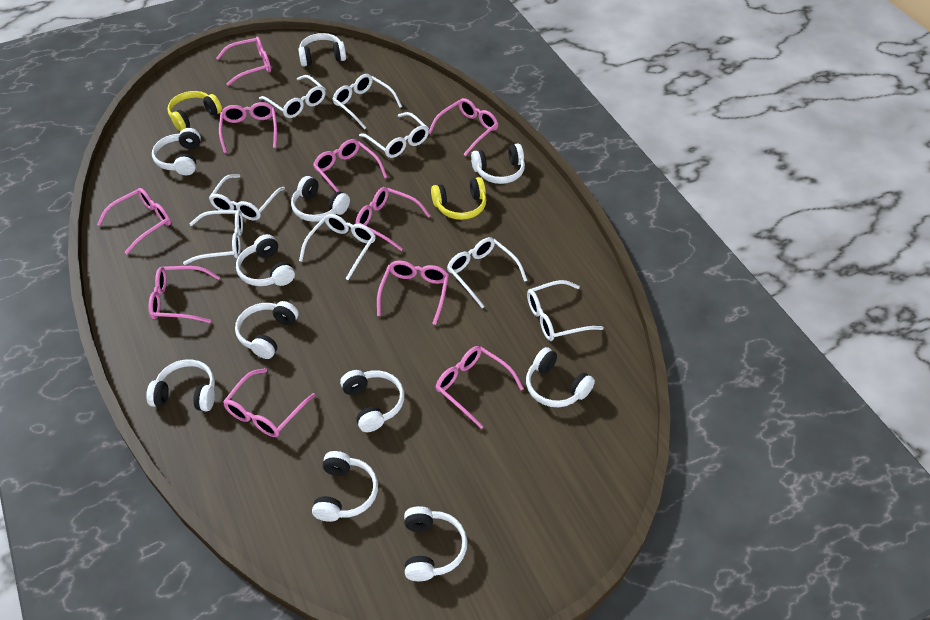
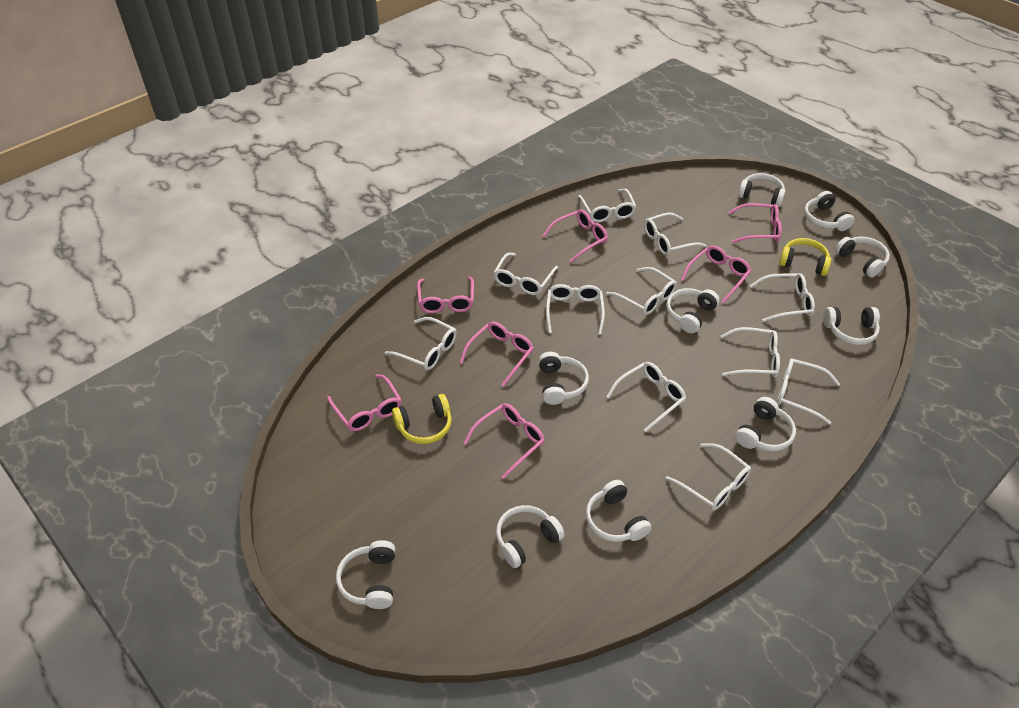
pink glasses: [97,188,171,254] [149,266,220,323] [216,37,271,86] [219,102,277,153] [223,368,316,437] [313,139,387,192] [355,187,430,251] [377,261,449,325] [429,98,498,156] [435,346,524,429] = 10 -> [327,374,402,431] [417,276,474,313] [459,321,534,387] [464,403,545,479] [543,209,608,262] [681,245,751,303] [729,203,782,243] = 7
white glasses: [183,210,243,265] [209,174,285,221] [259,75,326,118] [299,214,376,280] [332,74,402,129] [359,112,429,158] [447,237,528,308] [527,280,604,341] = 8 -> [385,317,457,370] [493,253,558,295] [546,284,605,335] [578,189,636,222] [606,267,677,315] [606,362,686,432] [644,212,707,255] [665,443,751,511] [721,327,780,377] [750,273,815,322] [777,358,840,425] = 11
white headphones: [146,359,215,411] [152,128,201,175] [235,301,299,359] [236,234,295,286] [291,176,350,222] [298,33,346,67] [312,451,378,522] [340,370,404,432] [404,506,468,581] [471,144,525,184] [526,347,595,407] = 11 -> [336,540,395,609] [496,505,565,568] [539,352,589,405] [586,480,652,542] [666,288,720,333] [735,397,796,451] [738,173,786,207] [804,191,854,231] [823,307,880,345] [835,236,890,278] = 10

